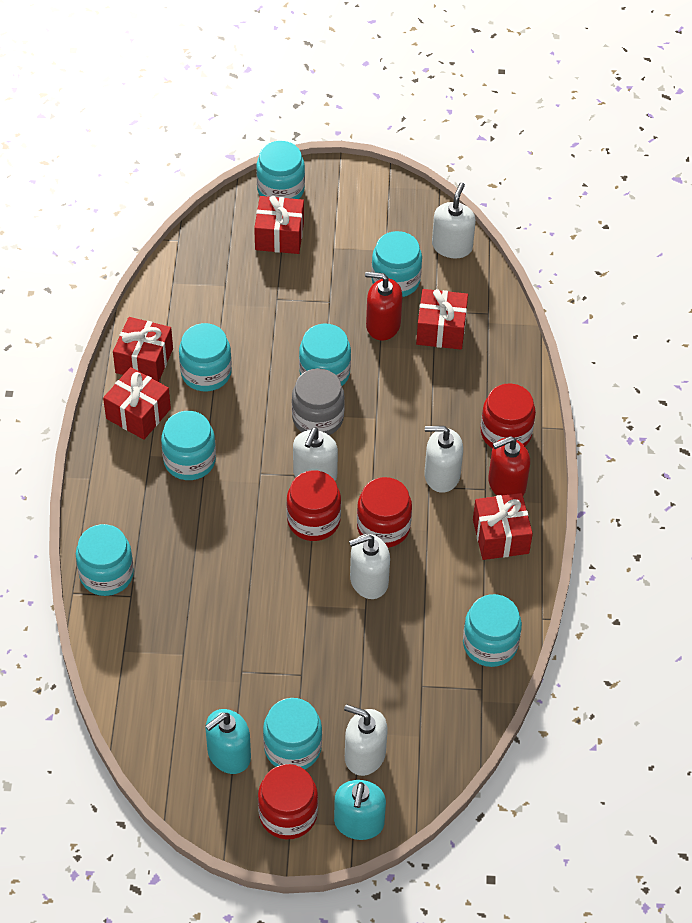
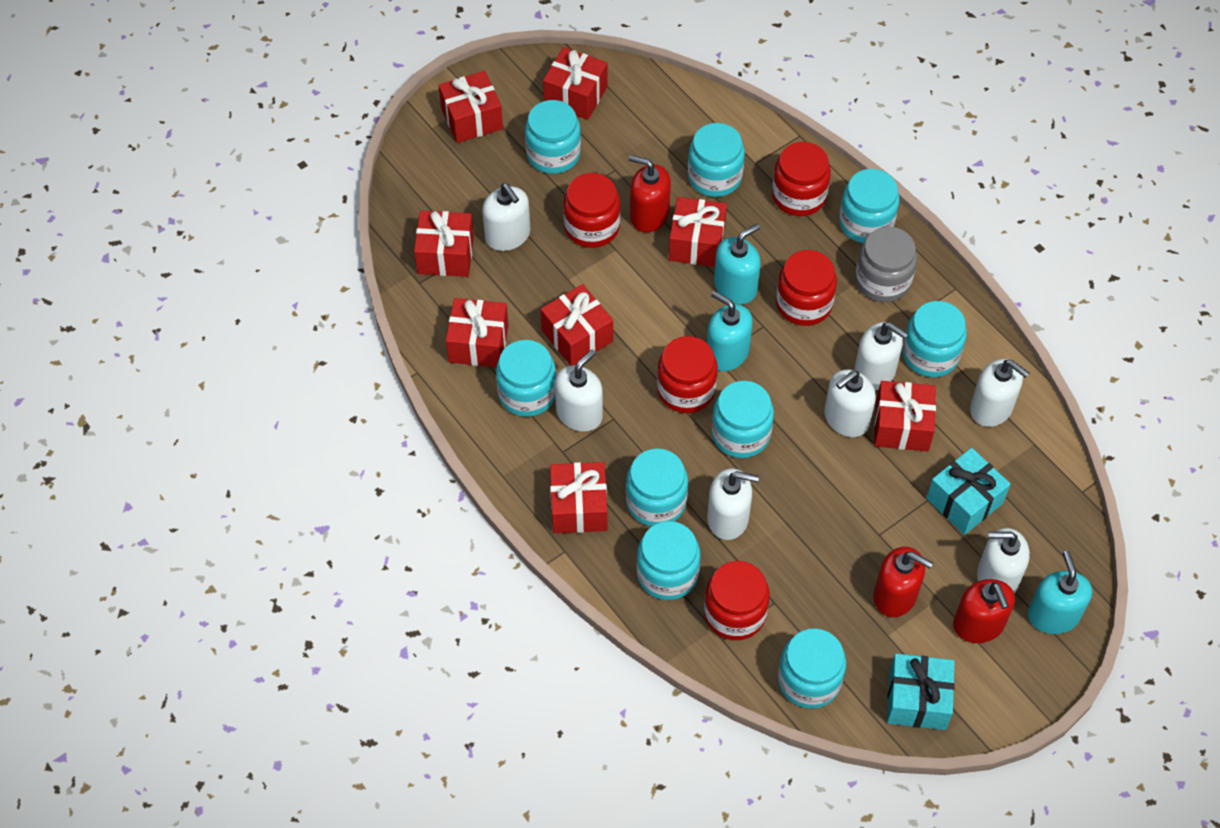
red gift: [103,367,171,440] [113,317,173,382] [254,196,304,254] [416,289,468,350] [473,493,533,560] = 5 -> [414,211,474,277] [439,71,503,143] [446,298,509,367] [541,284,613,366] [543,47,608,120] [550,462,607,533] [669,197,727,267] [874,381,936,451] = 8
red jar: [258,764,318,839] [287,470,341,541] [357,477,412,548] [481,383,536,448] = 4 -> [563,173,621,248] [657,336,718,413] [704,561,770,640] [772,142,831,216] [776,250,837,326] = 5
red soap dispenser: [365,272,402,341] [488,436,530,495] = 2 -> [629,155,671,232] [873,547,933,617] [953,579,1015,643] = 3
turquoise gift: none = 0 -> [887,654,955,730] [926,448,1011,535] = 2
turquoise jar: [76,524,134,596] [161,411,216,480] [179,323,232,391] [256,141,305,199] [263,698,322,770] [299,323,351,386] [371,231,422,297] [463,594,522,667] = 8 -> [496,340,556,417] [525,100,581,174] [626,449,688,526] [637,521,700,600] [688,123,745,197] [711,381,774,458] [778,628,846,709] [839,169,900,243] [902,301,967,377] = 9
turquoise soap dispenser: [205,709,251,774] [334,780,386,840] = 2 -> [707,291,753,371] [714,224,761,304] [1028,551,1092,634] = 3
white soap dispenser: [293,428,338,481] [344,704,388,776] [349,534,390,599] [424,426,463,493] [432,182,476,258] = 5 -> [482,183,530,251] [555,349,603,432] [707,468,759,540] [824,370,876,437] [854,322,908,390] [970,359,1029,427] [977,528,1030,593] = 7

